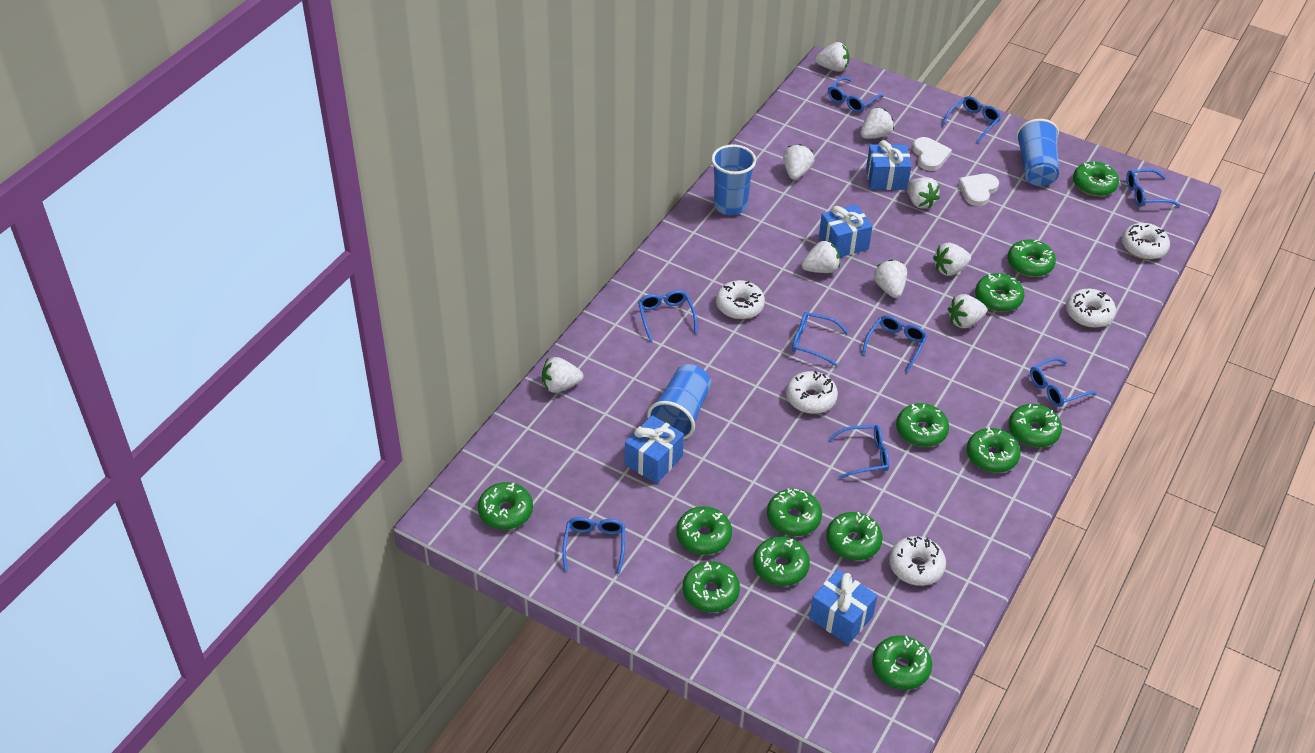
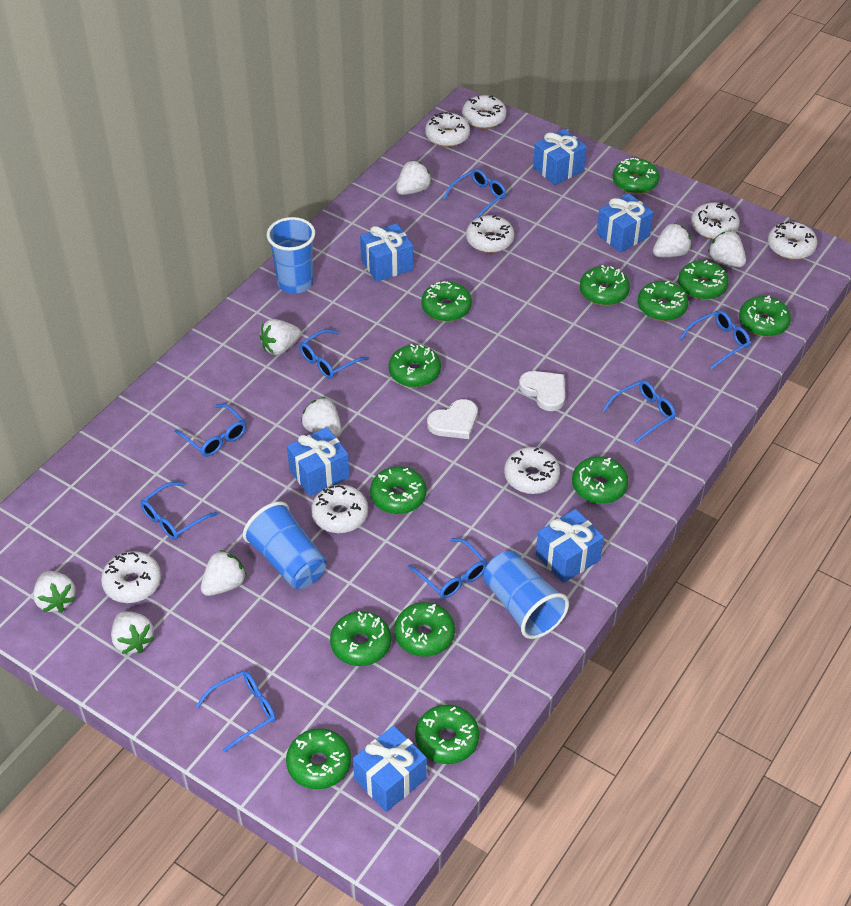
blue gift: [625,415,684,484] [809,570,878,645] [819,204,873,257] [866,140,912,190] = 4 -> [287,427,350,497] [353,726,427,812] [360,223,413,282] [533,129,587,185] [536,509,604,583] [596,193,654,253] = 6
blue glasses: [562,517,625,574] [638,290,697,341] [792,312,849,366] [828,77,884,113] [828,425,889,479] [862,315,927,372] [942,96,1001,143] [1030,357,1097,407] [1126,169,1180,207] = 9 -> [140,482,218,540] [174,404,246,457] [196,671,276,752] [299,329,369,379] [408,538,487,598] [443,169,506,219] [602,380,676,443] [680,310,751,369] = 8
white donut: [716,280,765,319] [786,371,838,414] [889,536,946,586] [1066,289,1116,328] [1122,223,1170,260] = 5 -> [101,551,161,603] [311,485,368,533] [425,112,470,147] [462,95,506,129] [466,215,514,253] [504,447,560,494] [691,202,740,240] [768,222,817,260] = 8
white strawberry: [542,357,583,393] [783,144,814,180] [801,240,840,273] [815,42,850,72] [861,107,894,139] [874,260,907,298] [907,177,940,209] [933,243,971,276] [948,294,987,328] = 9 -> [33,571,76,613] [111,611,154,654] [201,550,247,596] [260,319,301,355] [301,397,342,438] [396,160,432,195] [653,223,692,257] [708,230,746,267] = 8

